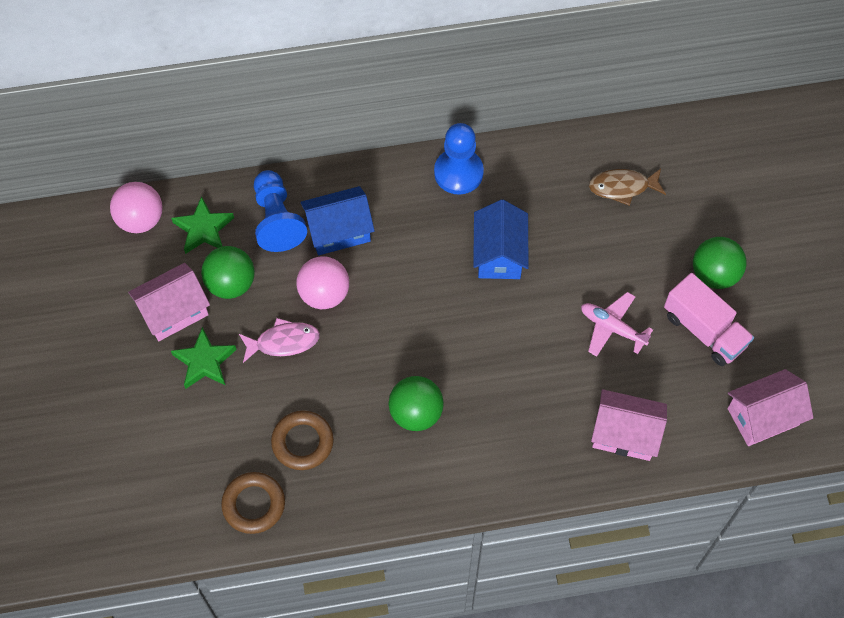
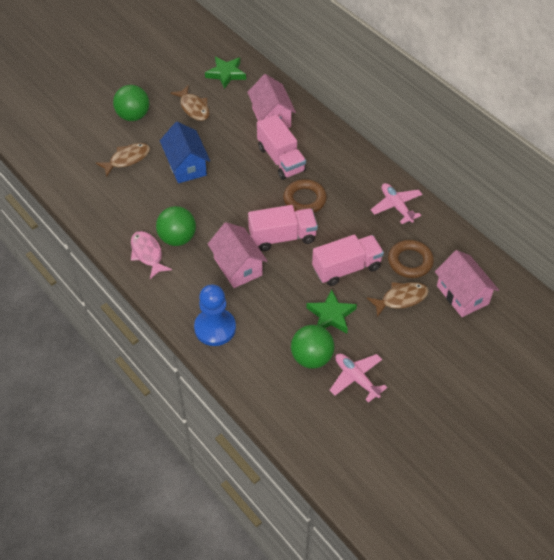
blue house: [301,186,375,255] [473,200,529,279] = 2 -> [160,122,210,183] = 1
blue pawn: [254,170,307,252] [434,123,484,195] = 2 -> [194,285,236,346] = 1
brown fish: [589,169,666,206] = 1 -> [96,143,150,177] [170,86,210,121] [367,282,429,317] = 3
pink ball: [110,182,163,233] [296,256,349,309] = 2 -> none = 0
pink plane: [581,292,653,357] = 1 -> [329,354,387,403] [371,183,422,224] = 2
pink truck: [664,273,754,366] = 1 -> [248,205,318,251] [257,114,306,180] [312,235,384,286] = 3

